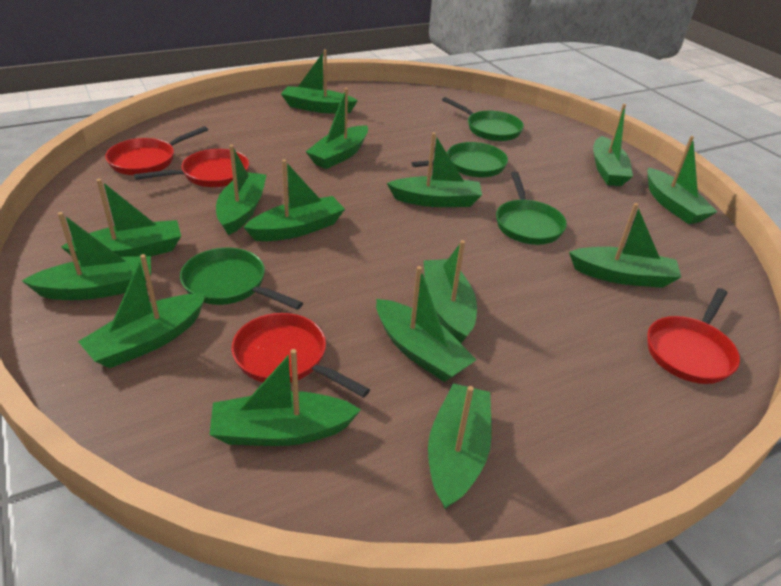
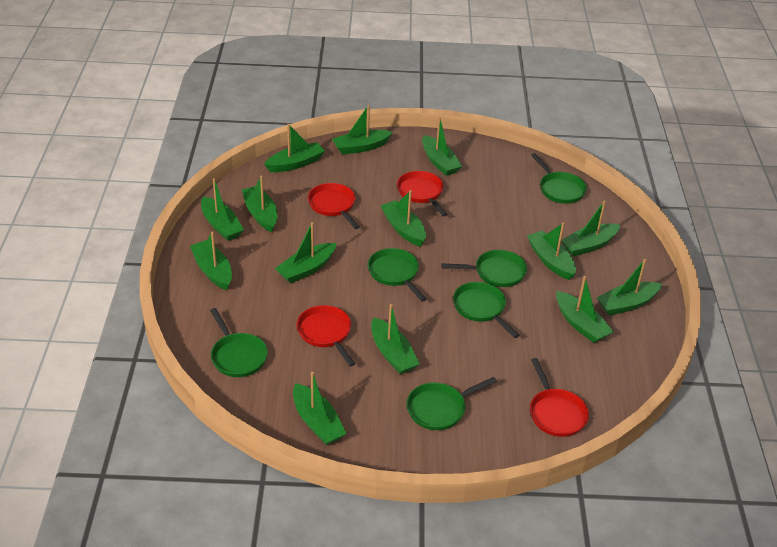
green boat: [22,212,151,300] [61,179,181,260] [78,254,206,368] [209,349,361,446] [216,145,266,235] [244,159,345,241] [281,50,358,114] [306,88,368,169] [376,266,476,382] [387,133,482,207] [423,240,477,343] [428,383,492,509] [569,203,681,288] [593,104,633,186] [648,136,717,224] = 15 -> [190,231,232,290] [201,178,244,241] [242,175,277,232] [264,124,325,172] [275,222,336,283] [293,372,347,445] [332,105,393,155] [371,304,420,374] [380,190,426,246] [422,117,462,176] [527,222,576,280] [556,276,614,343] [561,200,620,256] [597,259,662,316] = 14
green pan: [180,248,303,310] [412,142,508,178] [442,97,524,141] [496,171,567,245] = 4 -> [210,308,268,377] [368,248,426,302] [407,377,497,430] [441,250,527,287] [453,282,520,338] [531,153,587,204] = 6

